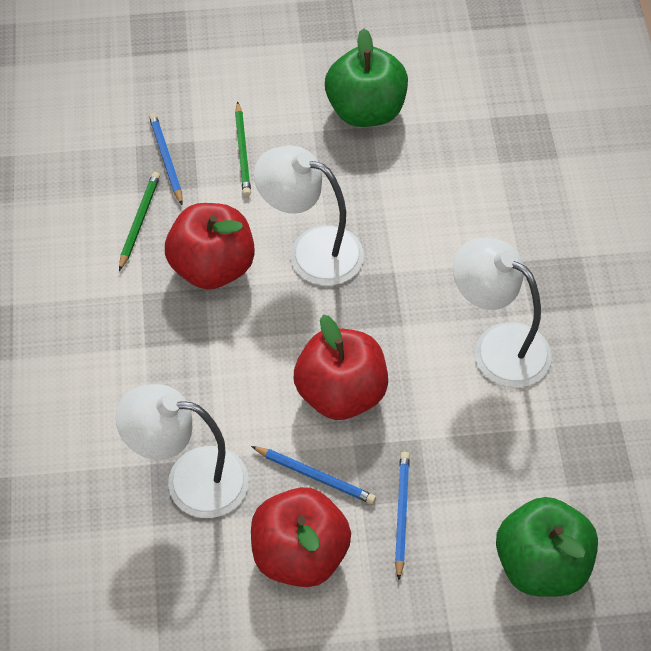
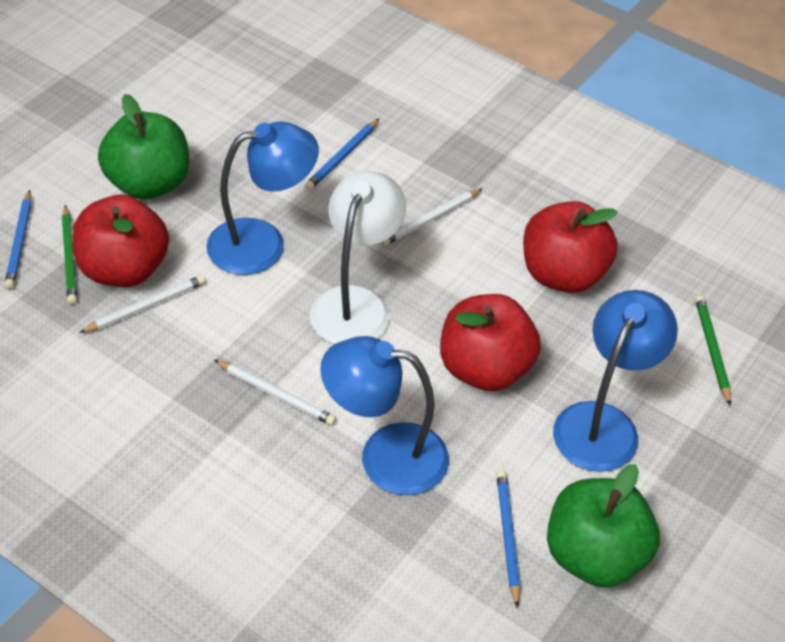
blue lamp: none = 0 -> [206,121,319,275] [320,336,449,495] [553,290,678,472] = 3
white lamp: [116,384,249,518] [254,145,364,286] [453,238,552,388] = 3 -> [310,171,406,344] = 1
white pencil: none = 0 -> [79,275,206,333] [214,360,336,425] [381,188,483,246] = 3

